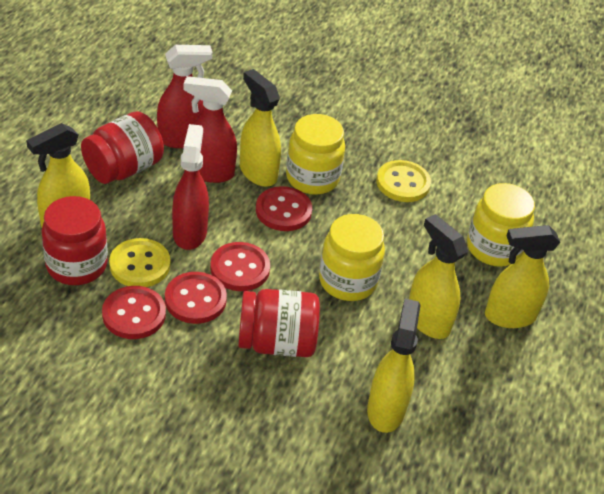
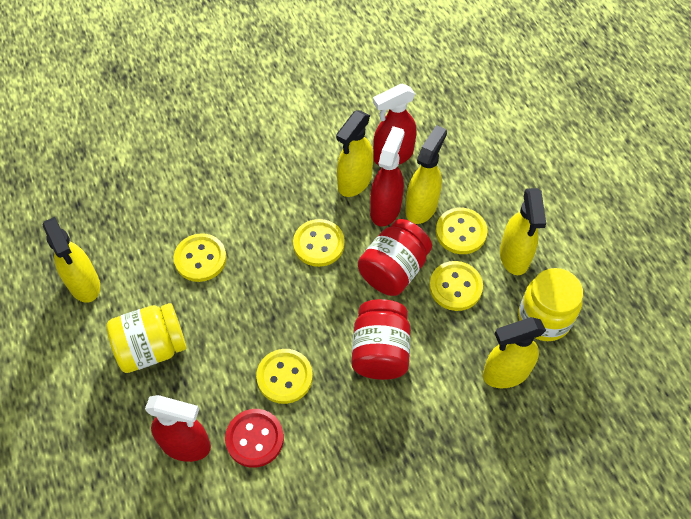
red button: [102,286,166,339] [165,272,227,324] [210,242,270,291] [256,186,312,231] = 4 -> [225,409,284,468] = 1
red jar: [41,196,108,285] [81,111,164,184] [238,289,320,357] = 3 -> [352,299,410,380] [358,219,432,296] = 2
yellow button: [109,238,170,287] [376,160,431,202] = 2 -> [174,233,227,282] [256,349,313,404] [293,219,345,267] [429,261,483,311] [436,208,488,254] = 5
yellow jar: [286,114,345,195] [319,214,385,301] [467,183,535,267] = 3 -> [106,303,187,373] [518,268,583,341] = 2

